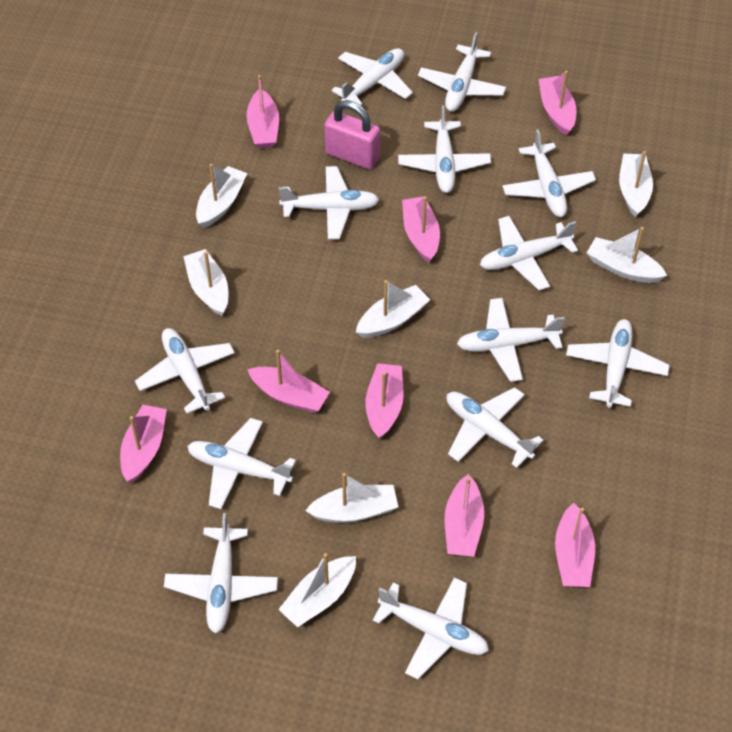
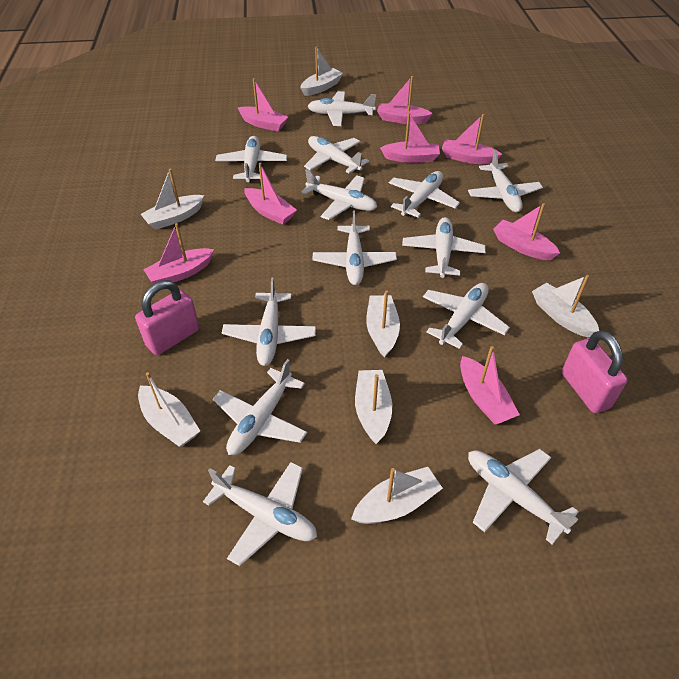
pink padlock: [325,100,380,169] = 1 -> [135,280,199,355] [562,330,628,413] = 2

